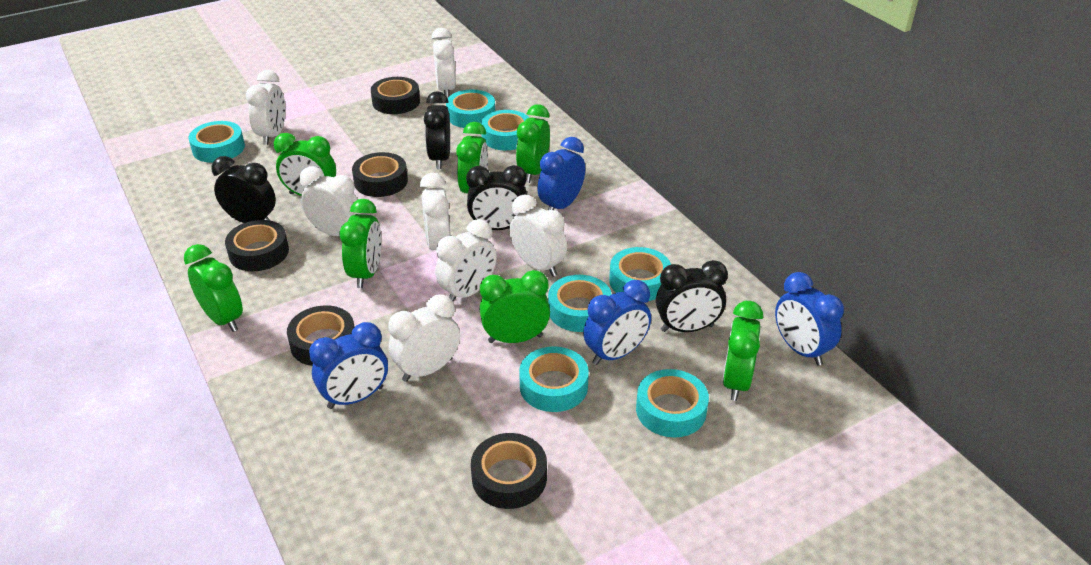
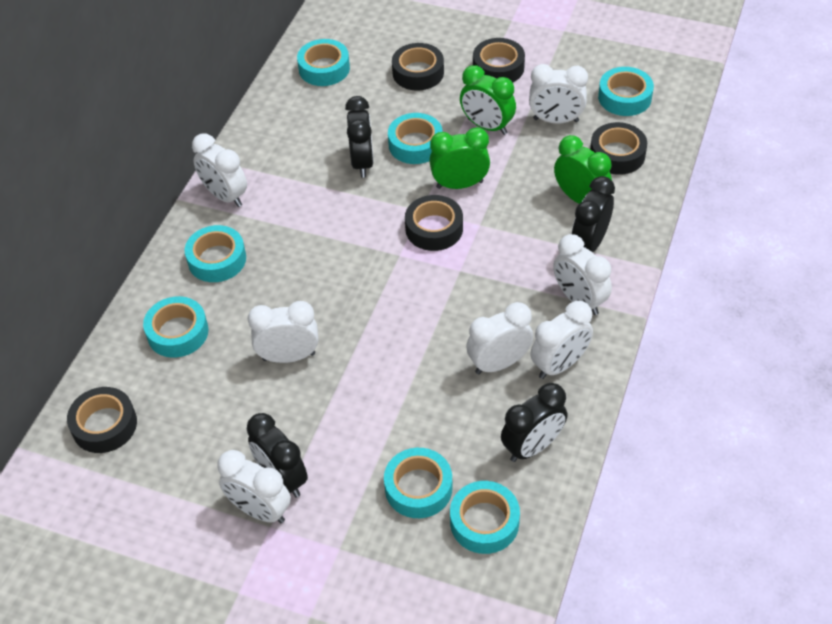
blue clock: [309,322,388,409] [538,137,585,210] [583,280,651,365] [775,272,844,365] = 4 -> none = 0
green clock: [184,244,243,332] [274,133,336,196] [340,199,381,288] [456,122,488,193] [480,270,550,343] [516,104,550,183] [722,301,763,401] = 7 -> [429,127,490,189] [460,65,516,135] [554,135,612,204] = 3

